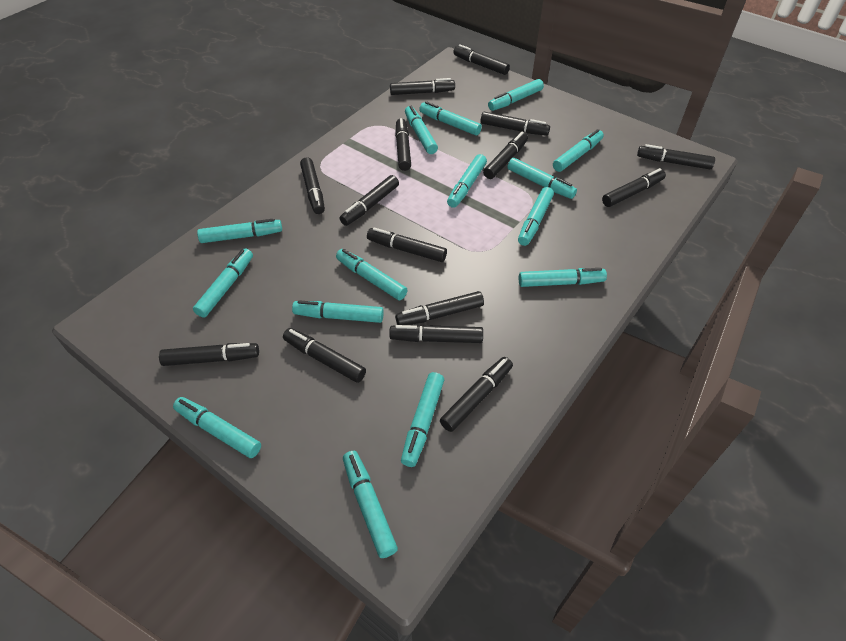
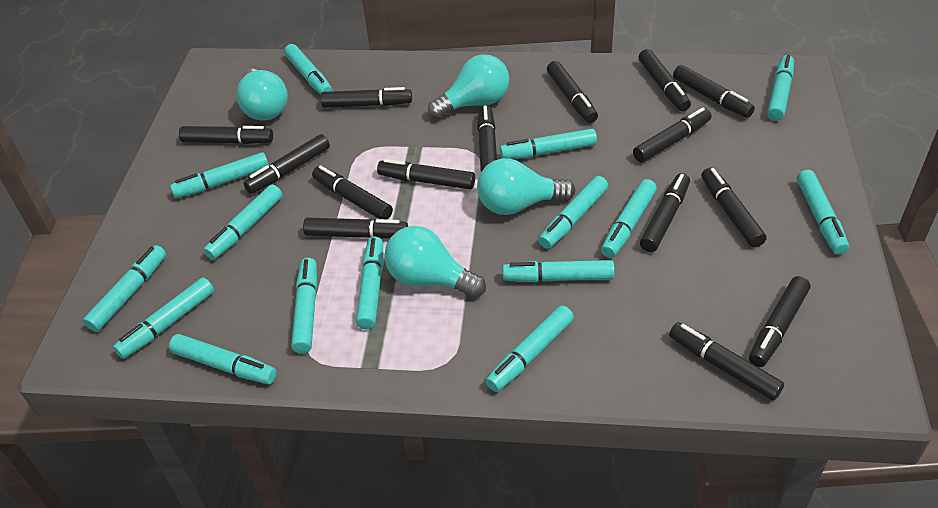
turquoise light bulb: none = 0 -> [236,69,288,121] [385,226,486,298] [428,54,509,119] [477,158,576,215] = 4

